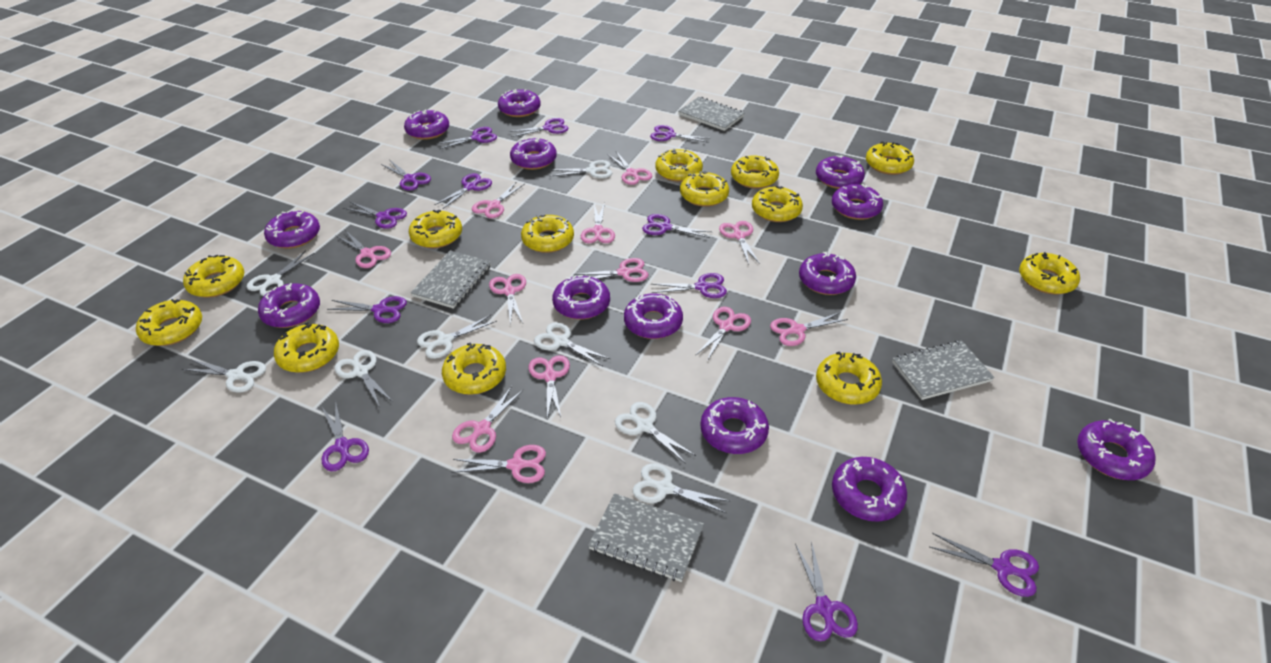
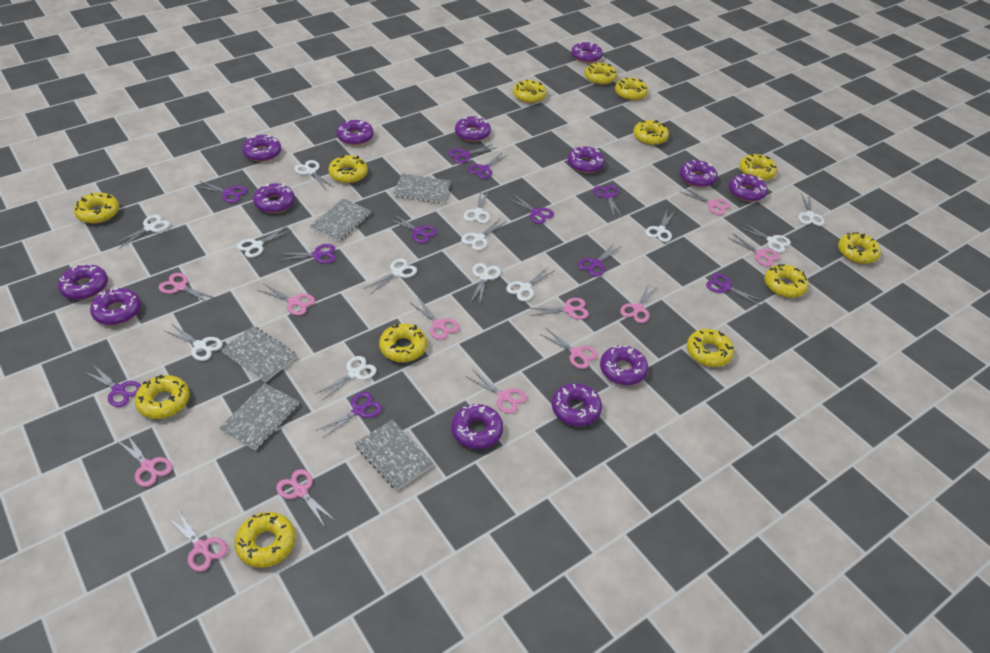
grey notebook: [410,251,491,309] [588,493,704,582] [678,97,745,131] [892,341,995,400] = 4 -> [219,383,299,450] [221,326,297,382] [310,198,371,242] [355,420,434,491] [393,173,451,204] = 5
purple scissors: [322,403,369,471] [327,296,407,323] [343,201,407,229] [381,160,431,190] [435,173,492,209] [436,127,497,149] [509,118,568,137] [642,214,712,238] [650,125,710,143] [652,273,727,298] [795,541,858,641] [930,533,1039,597] = 12 -> [85,365,141,407] [194,181,247,203] [277,244,336,264] [316,392,382,438] [387,214,437,243] [448,144,495,164] [468,152,509,179] [508,194,554,224] [578,243,620,277] [594,185,622,217] [706,273,763,306] = 11
white scissors: [182,359,266,393] [247,250,314,296] [335,350,393,406] [417,315,497,359] [534,322,610,366] [551,160,612,178] [615,402,696,464] [633,463,730,513] = 8 -> [113,215,170,248] [165,324,223,361] [237,226,292,258] [294,160,334,189] [315,356,377,401] [364,259,417,294] [461,219,506,250] [463,190,490,224] [470,263,501,303] [506,268,555,301] [645,210,676,242] [737,222,791,253] [798,193,825,226] = 13

